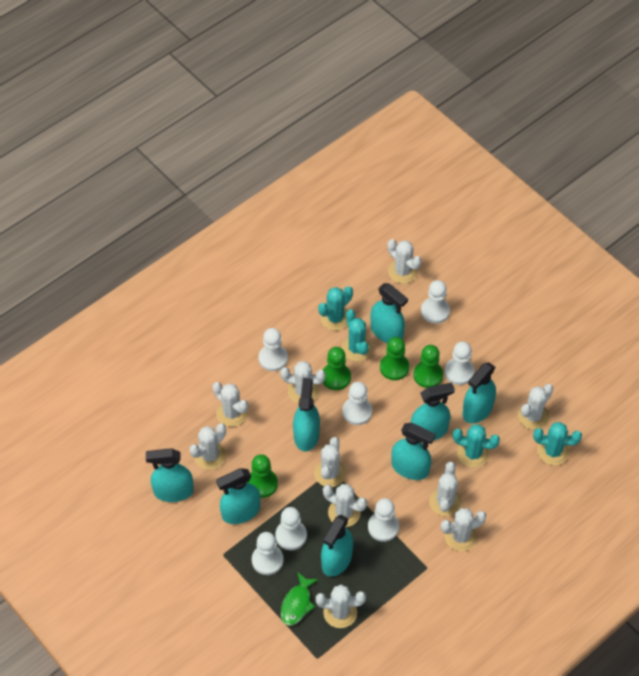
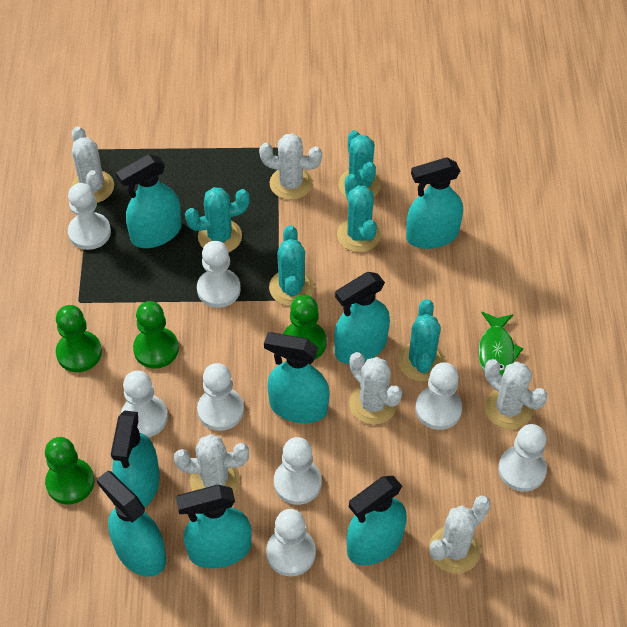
turquoise cactus: [318,286,353,331] [341,309,372,361] [453,424,500,468] [533,422,582,466] = 4 -> [185,187,250,252] [269,225,315,306] [337,174,381,252] [338,130,381,197] [398,299,445,382] = 5
white cactus: [189,423,226,470] [212,382,248,427] [280,361,326,404] [314,437,346,487] [316,585,366,628] [323,484,367,527] [387,239,422,284] [429,462,462,516] [441,508,486,551] [518,384,553,430] = 10 -> [71,126,114,203] [174,434,249,494] [259,133,322,200] [349,352,402,424] [429,496,491,574] [485,359,547,429] = 6
white pawn: [252,532,284,575] [258,328,288,371] [275,507,307,550] [342,382,372,425] [368,498,399,542] [421,280,450,324] [445,342,475,385] = 7 -> [68,183,111,250] [121,371,168,437] [197,241,241,308] [197,363,244,431] [266,509,316,576] [274,437,322,505] [415,362,462,430] [498,424,547,492] = 8

